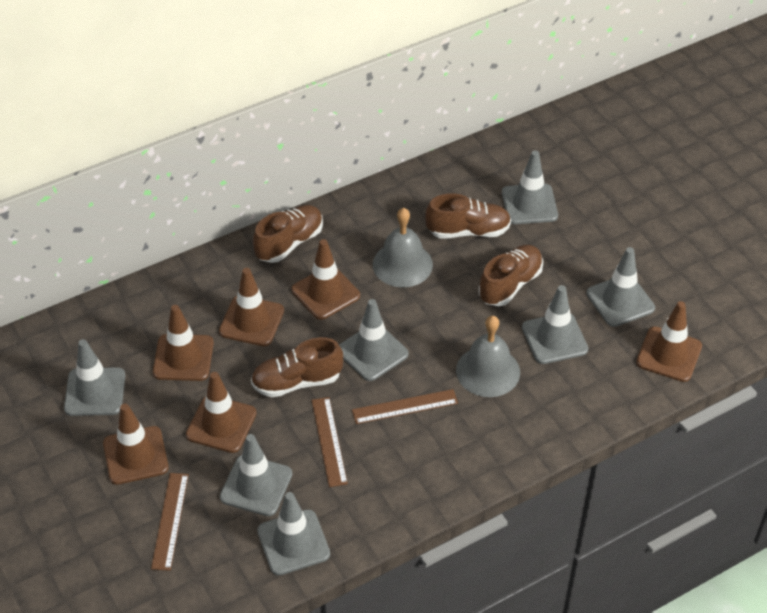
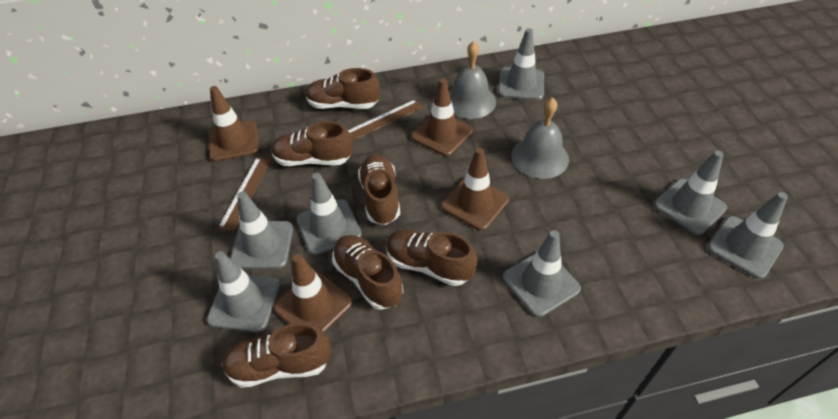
brown ruler: [151,473,189,571] [312,397,348,487] [352,389,458,424] = 3 -> [218,157,271,231] [348,100,423,141] = 2
brown shoe: [251,337,343,397] [253,205,323,263] [425,193,511,239] [479,245,543,306] = 4 -> [222,323,332,388] [271,121,353,166] [306,68,380,109] [332,235,403,310] [358,154,400,225] [386,229,478,286] = 6
brown traffic cone: [103,404,169,485] [153,305,214,381] [186,372,257,453] [219,268,284,346] [291,239,360,320] [636,301,702,382] = 6 -> [208,86,259,162] [274,254,353,333] [411,78,473,156] [441,148,509,231] = 4

